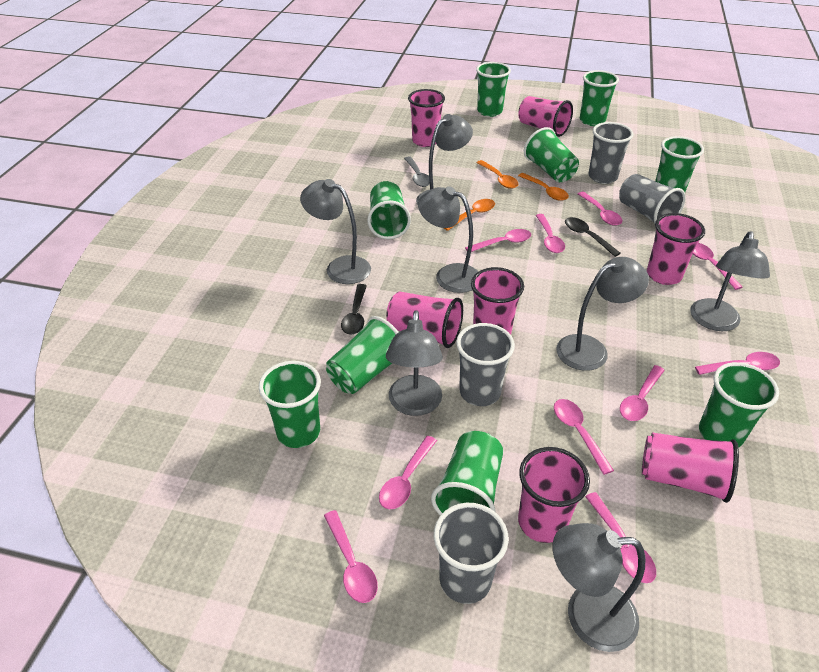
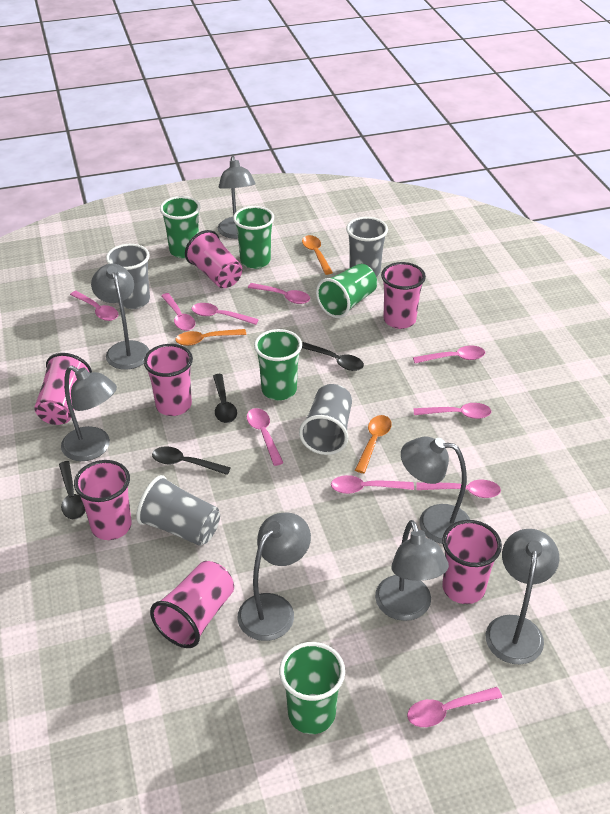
black spoon: [341,284,367,335] [565,217,621,257] = 2 -> [59,461,86,519] [152,446,231,475] [213,374,237,423] [302,342,364,371] = 4
green cup: [259,361,321,448] [326,316,398,394] [367,181,411,239] [431,431,503,515] [476,62,511,117] [524,127,579,182] [580,70,619,126] [655,136,704,192] [699,362,779,448] = 9 -> [160,196,201,258] [233,206,274,269] [254,329,302,400] [279,642,345,734] [316,264,377,318] = 5
grey spoon: [404,156,430,187] = 1 -> none = 0

